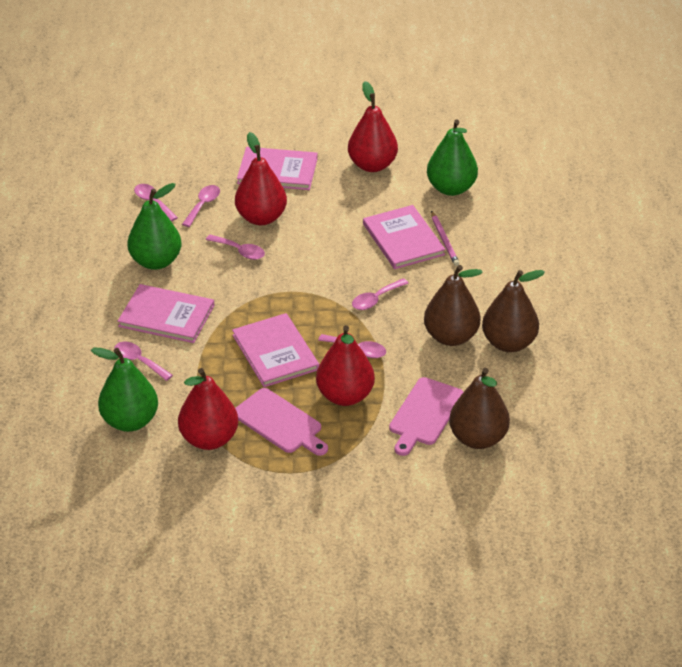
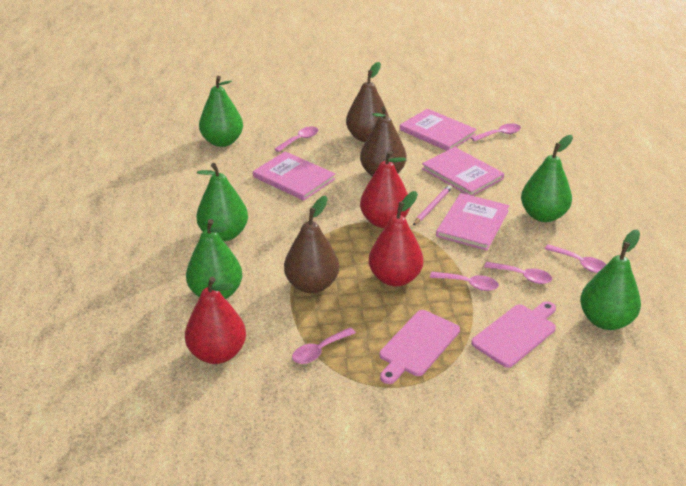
green pear: [91,348,158,432] [127,183,181,270] [427,120,478,196] = 3 -> [186,219,243,299] [196,163,248,241] [199,76,243,147] [521,135,573,222] [580,229,641,330] = 5
red pear: [178,368,238,450] [235,132,287,225] [316,325,375,406] [348,81,398,172] = 4 -> [185,277,246,364] [360,151,410,228] [369,191,423,287] = 3

